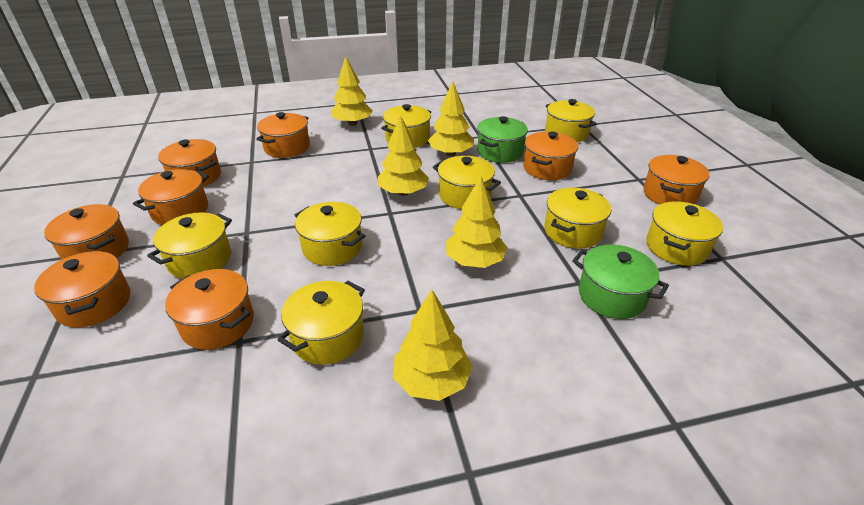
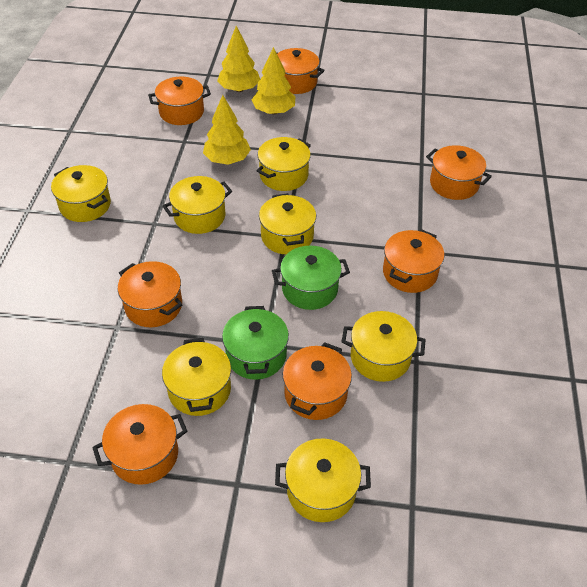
orange pot: [34,251,130,328] [44,204,129,260] [133,169,209,225] [158,139,221,187] [165,269,254,350] [256,112,310,158] [523,132,578,180] [643,155,710,205] = 8 -> [92,404,187,485] [118,261,183,327] [148,77,211,125] [276,48,325,94] [283,342,352,420] [383,229,444,293] [426,145,492,200] = 7
yellow pot: [147,213,232,279] [277,281,365,365] [295,202,366,266] [381,104,431,148] [433,156,501,209] [544,188,611,249] [545,99,597,142] [646,201,723,266] = 8 -> [51,165,111,222] [162,176,232,234] [162,338,231,416] [256,137,311,191] [259,193,316,254] [275,439,371,522] [341,311,426,382] = 7
yellow tree: [331,56,373,126] [378,115,429,196] [393,290,473,401] [428,82,474,156] [446,176,507,268] = 5 -> [203,95,251,165] [217,26,260,92] [251,47,295,114] = 3

